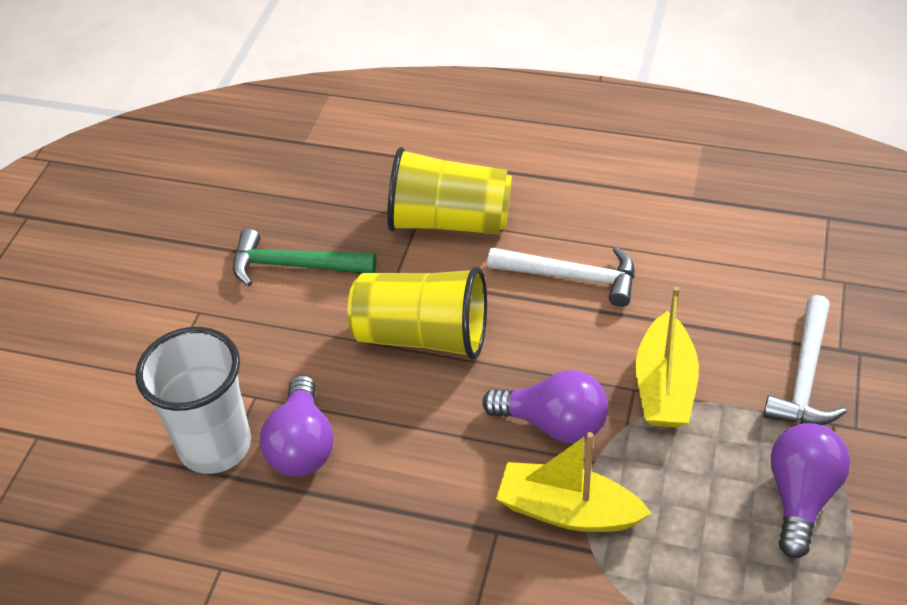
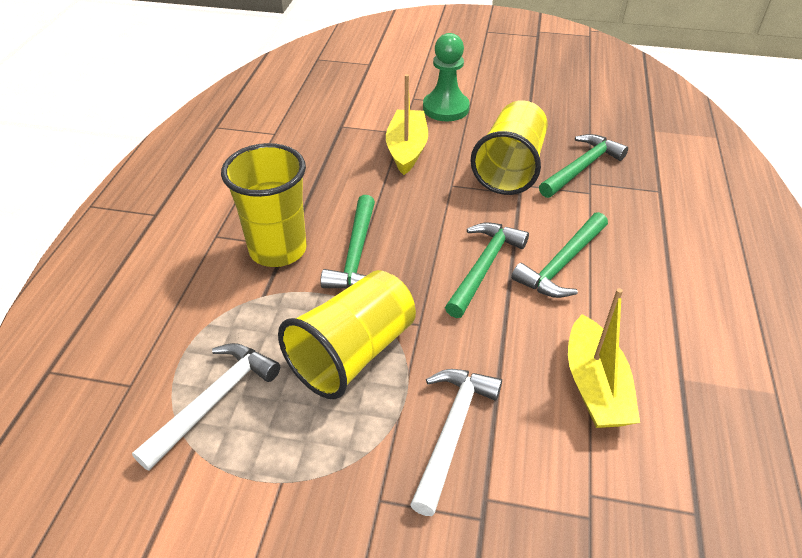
green hammer: [233,229,377,286] = 1 -> [320,195,375,288] [445,222,529,318] [511,212,608,298] [539,134,628,198] = 4
green pawn: none = 0 -> [423,33,470,121] = 1
purple light bulb: [260,375,334,477] [482,370,608,443] [771,423,850,558] = 3 -> none = 0
white cup: [135,327,251,474] = 1 -> none = 0
yellow cup: [347,266,487,359] [387,147,512,235] = 2 -> [221,143,307,267] [278,270,416,399] [471,100,548,195] = 3

